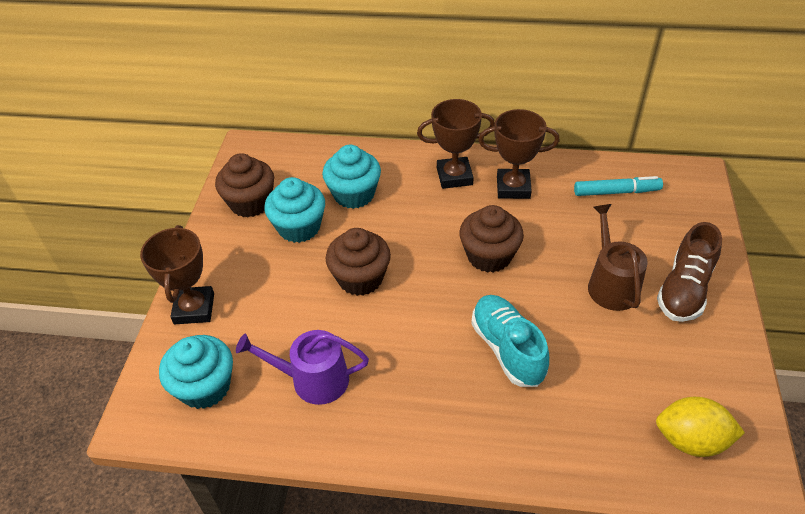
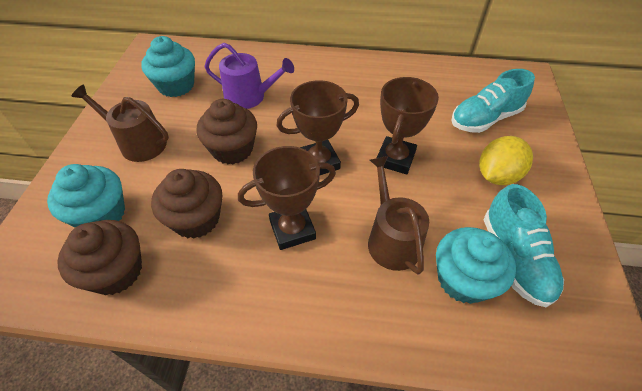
brown shoe: [657,222,722,322] = 1 -> none = 0
brown watering can: [588,204,648,311] = 1 -> [72,84,169,162] [368,156,429,275] = 2
turquoise marker: [574,176,663,196] = 1 -> none = 0
turquoise shoe: [471,295,549,387] = 1 -> [451,69,535,133] [484,184,564,307] = 2

